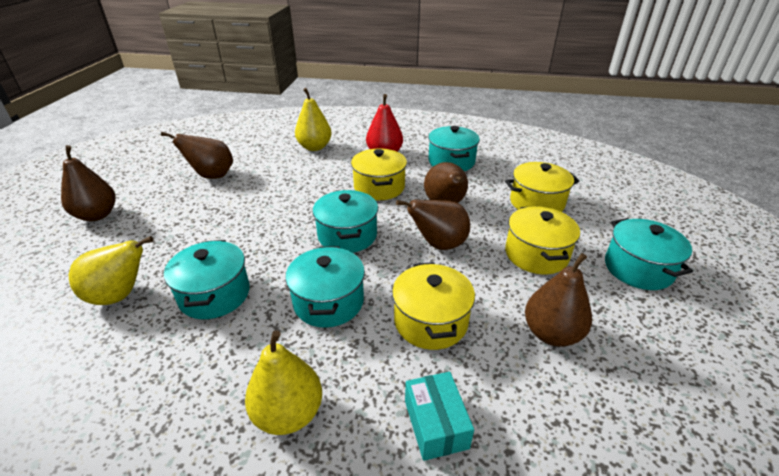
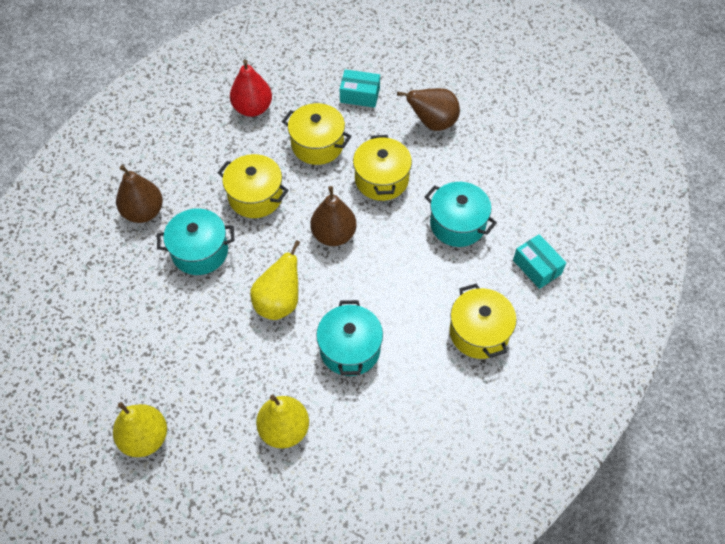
brown pear: [61,145,116,221] [161,132,233,179] [396,200,470,250] [424,162,468,203] [525,253,592,346] = 5 -> [116,165,163,223] [310,186,357,246] [397,88,460,131] = 3
turquoise box: [405,372,474,461] = 1 -> [340,69,380,108] [513,234,566,289] = 2
turquoise pot: [164,240,250,319] [285,246,365,328] [313,190,378,253] [428,126,480,171] [605,218,693,290] = 5 -> [157,209,235,275] [316,300,383,376] [425,182,497,247] = 3

